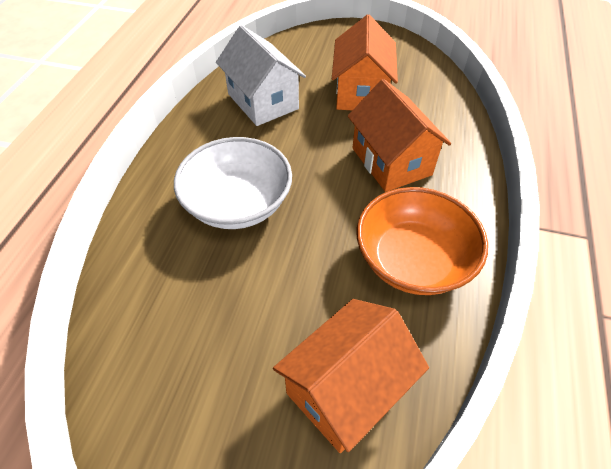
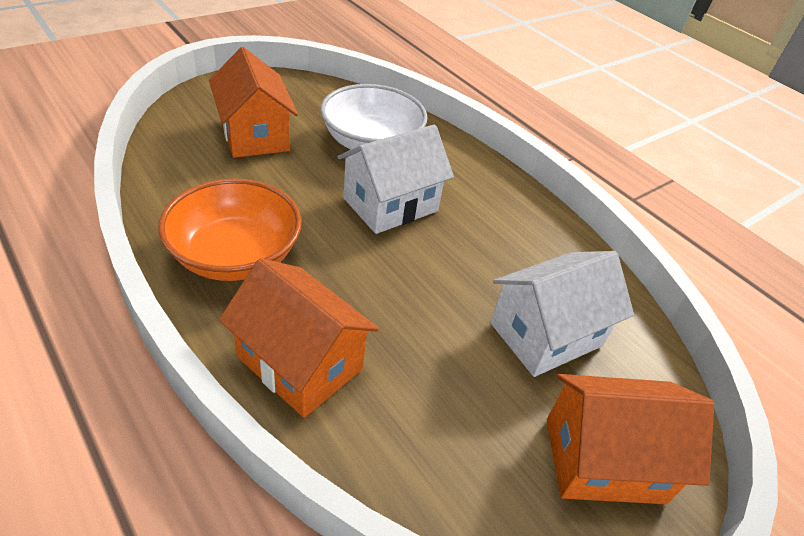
white house: [216,25,306,126] = 1 -> [337,125,454,234] [490,251,634,377] = 2

